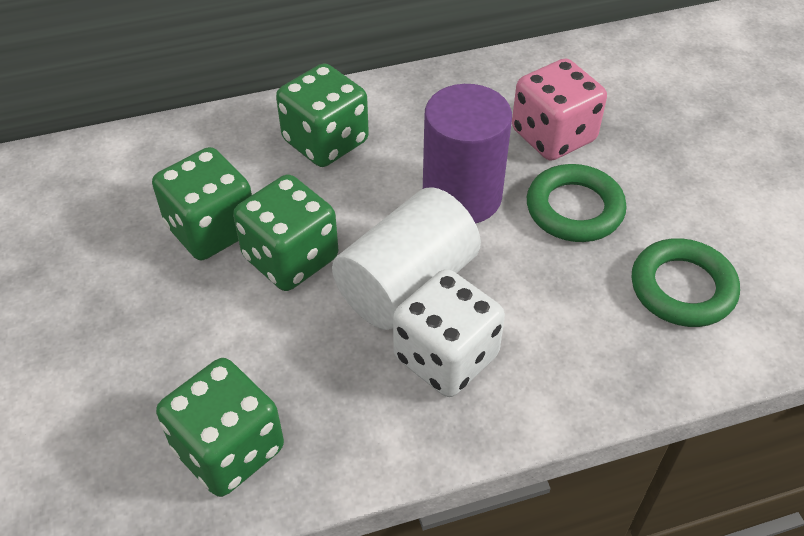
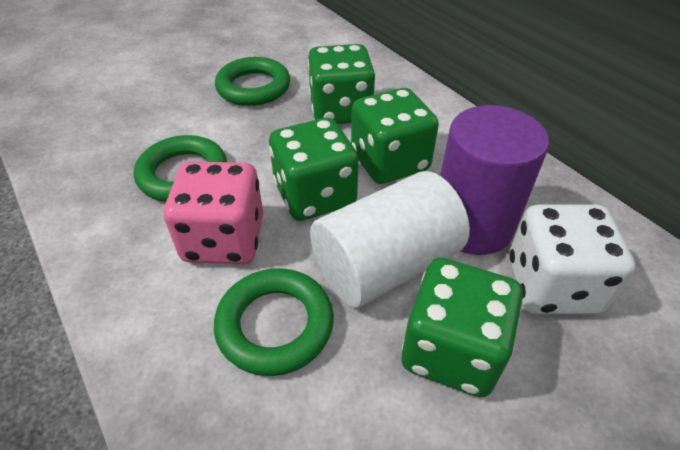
green ring: [527,164,627,242] [632,238,740,327] = 2 -> [134,135,227,202] [214,268,334,376] [215,57,290,106] = 3

